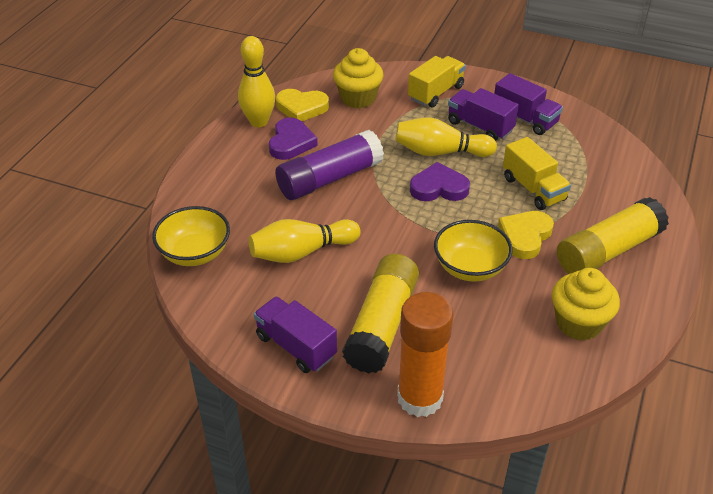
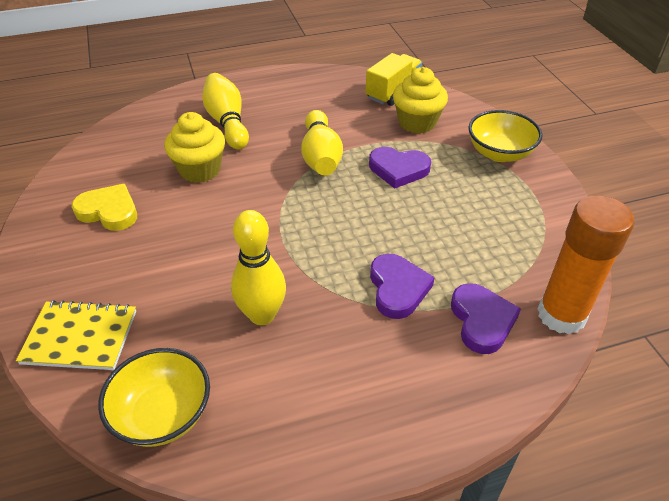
purple glue stick: [275,130,384,200] = 1 -> none = 0
purple heart: [269,118,318,160] [410,162,470,201] = 2 -> [369,147,431,189] [370,254,435,319] [451,283,521,354] = 3
purple truck: [254,296,337,373] [448,88,519,141] [494,73,563,135] = 3 -> none = 0
yellow glue stick: [342,254,419,373] [557,197,669,274] = 2 -> none = 0
yellow heart: [276,89,329,121] [498,211,554,259] = 2 -> [72,184,137,231] = 1
yellow notebook: none = 0 -> [16,300,136,370] = 1
yellow truck: [408,56,466,108] [503,137,571,210] = 2 -> [366,53,422,106] = 1

